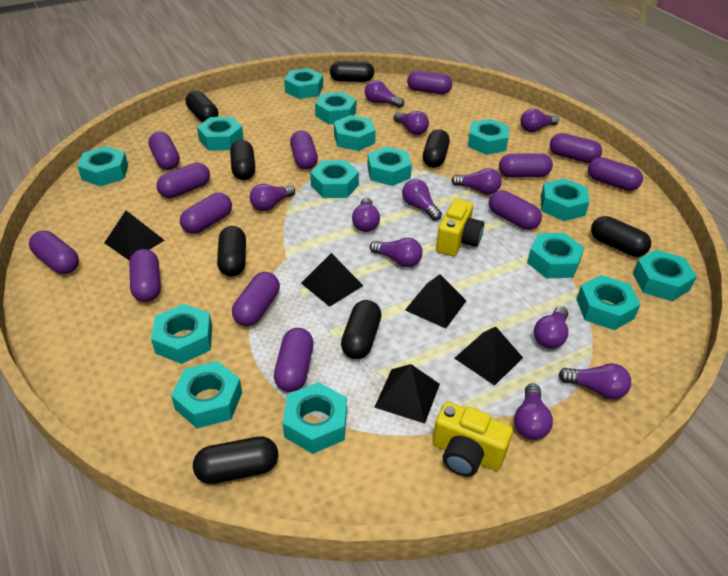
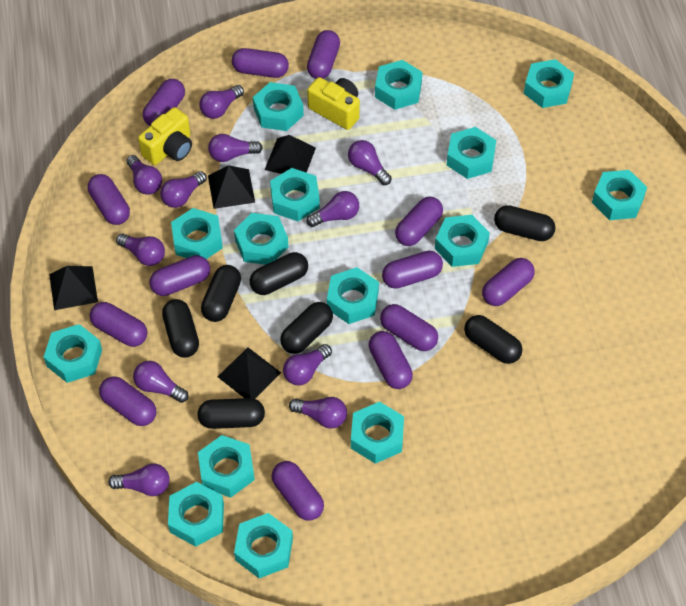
black capsule: [186,91,218,122] [193,436,278,484] [217,226,246,276] [230,140,255,180] [330,61,374,82] [341,300,381,359] [423,129,450,168] [591,216,651,257] = 8 -> [162,299,199,358] [197,398,265,429] [201,265,241,322] [250,252,308,295] [280,302,333,354] [464,315,522,364] [494,205,555,241] = 7
black pyramid: [104,211,165,261] [301,253,363,307] [374,364,440,424] [405,274,466,329] [454,327,523,386] = 5 -> [49,266,98,310] [208,165,255,209] [218,347,281,399] [265,135,316,174] = 4

